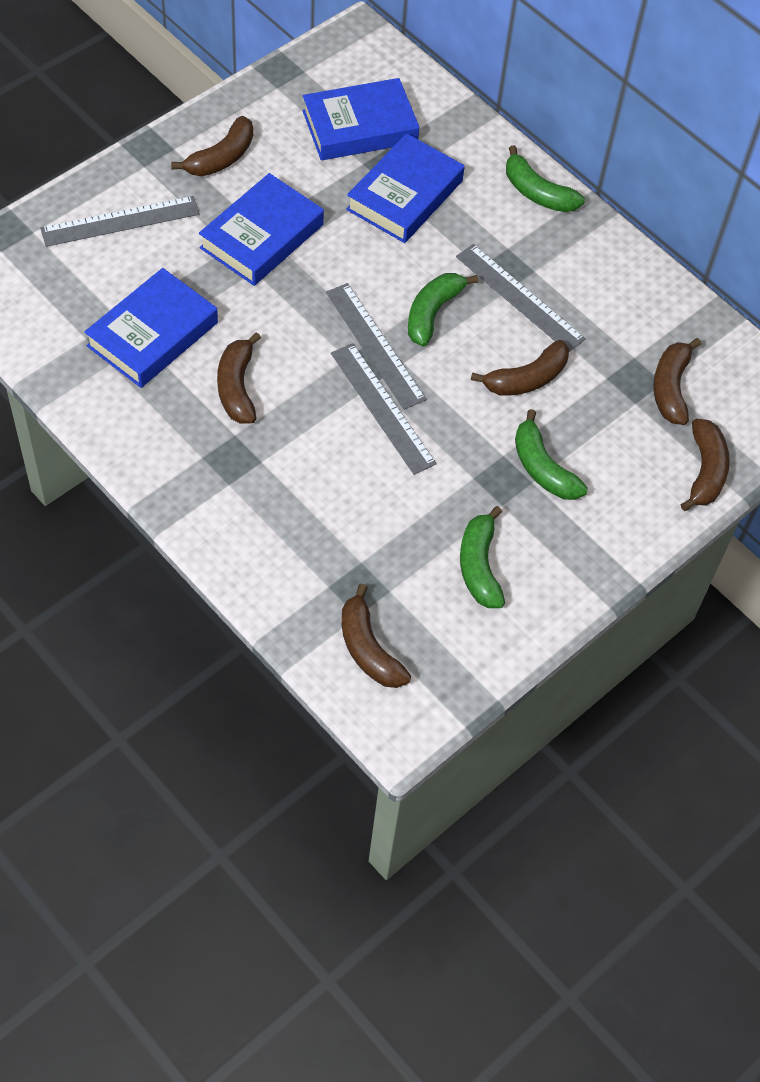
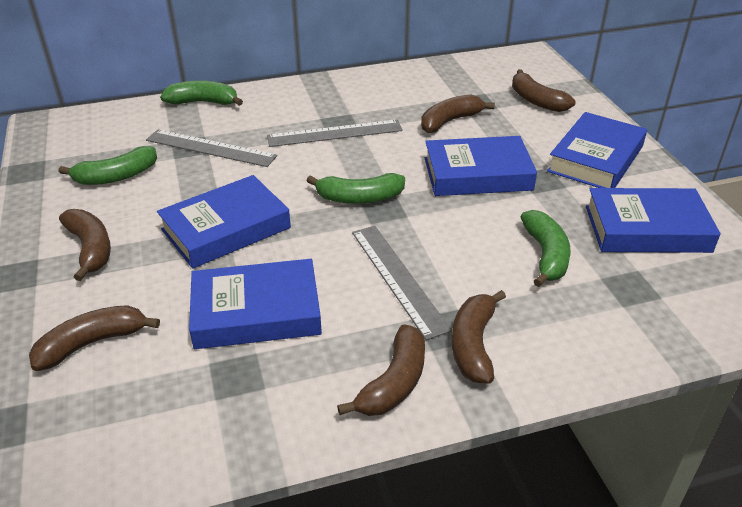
blue book: [84,268,218,388] [199,173,324,286] [303,78,419,161] [346,133,465,243] = 4 -> [157,175,291,269] [189,259,322,349] [425,136,537,196] [547,112,647,188] [586,188,721,253] = 5
grey ruler: [40,196,200,247] [326,283,426,410] [331,343,437,475] [456,244,586,352] = 4 -> [146,129,277,167] [267,120,403,147] [352,226,452,340] = 3

